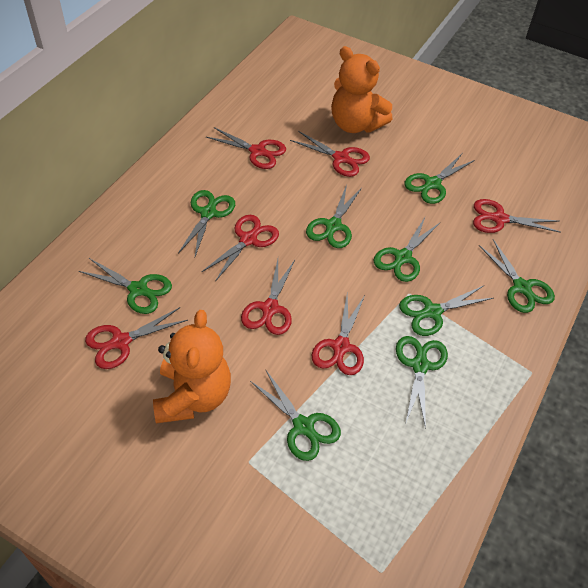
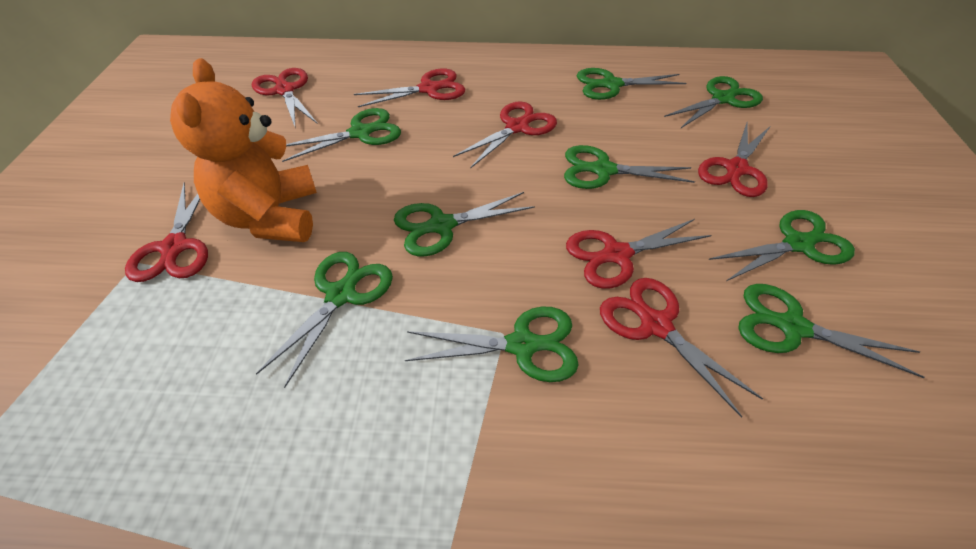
orange teddy bear: [153,310,231,423] [331,46,392,133] = 2 -> [170,58,317,242] = 1

